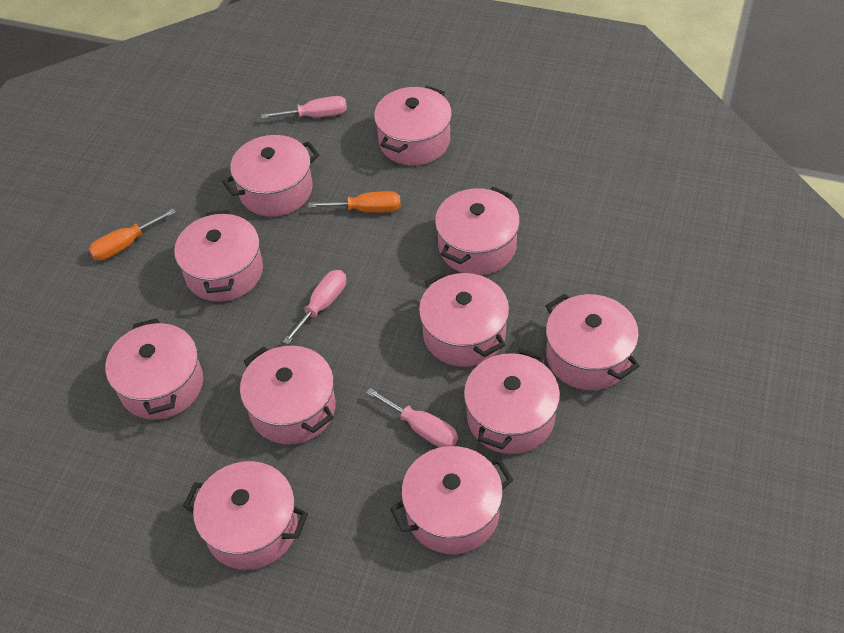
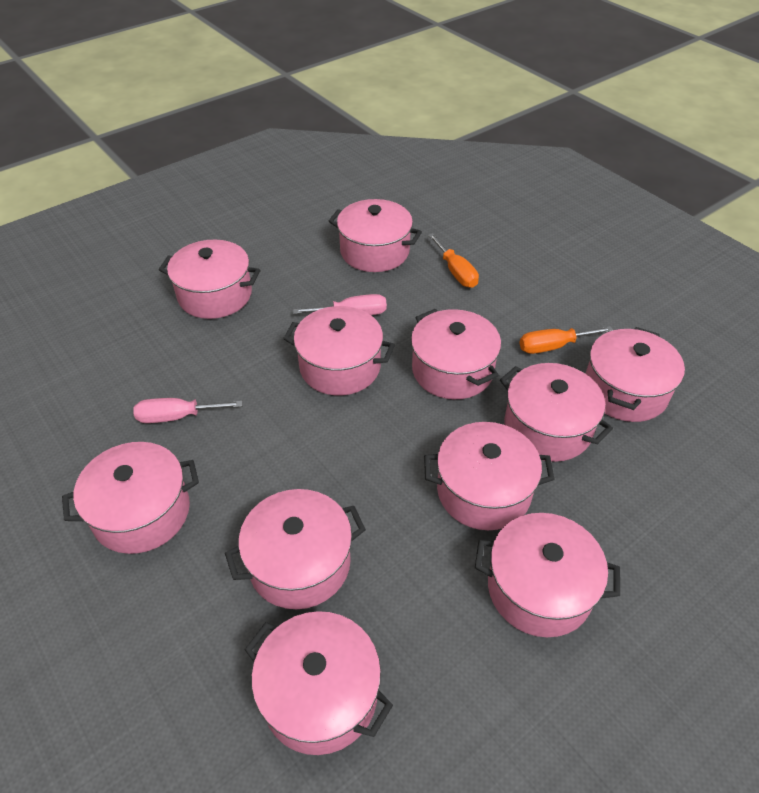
pink screwdriver: [261,96,347,119] [282,270,346,345] [366,388,458,448] = 3 -> [133,398,243,423] [293,294,387,315] = 2

